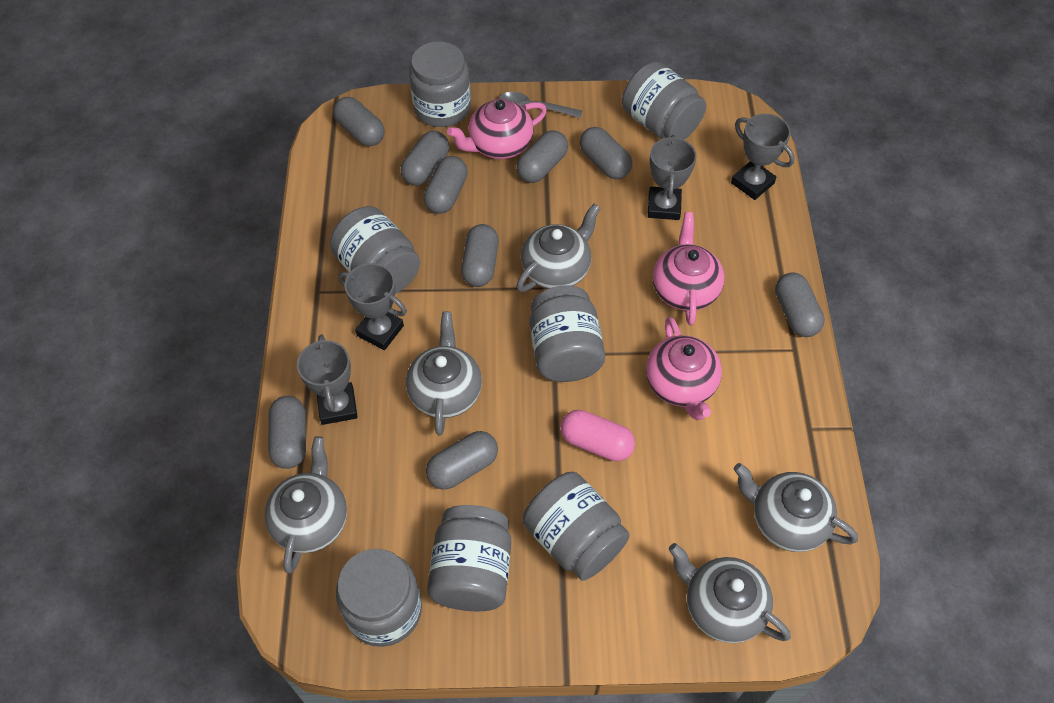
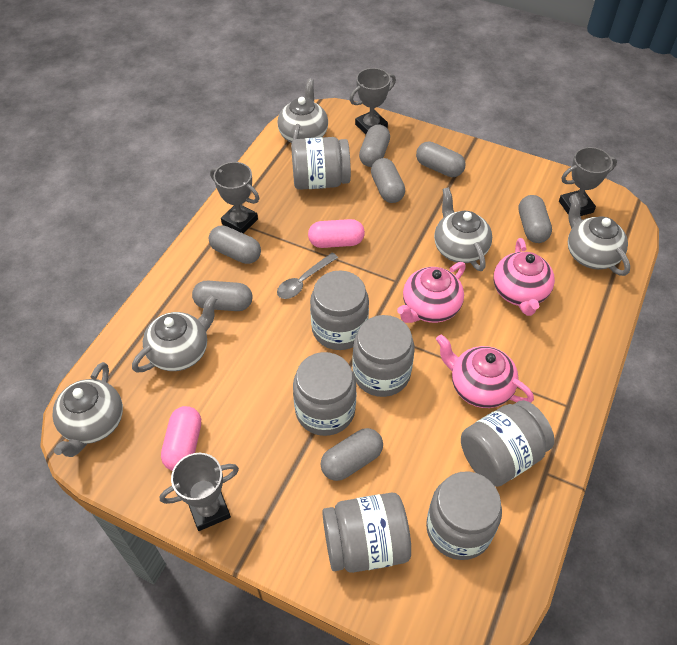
grey capsule: [268,396,306,469] [333,97,385,146] [401,131,449,186] [423,156,468,214] [426,431,498,490] [461,224,499,287] [517,130,568,183] [580,127,632,179] [775,272,825,337] = 9 -> [192,281,252,311] [209,225,261,264] [321,428,383,481] [359,124,390,167] [371,158,405,203] [416,141,465,177] [518,195,552,243] = 7
pink capsule: [561,410,635,461] = 1 -> [161,406,201,471] [308,219,365,248] = 2

